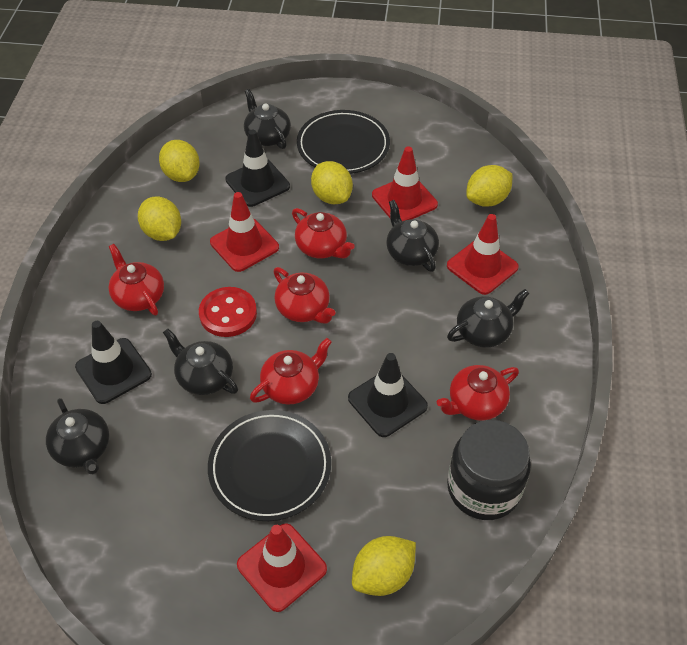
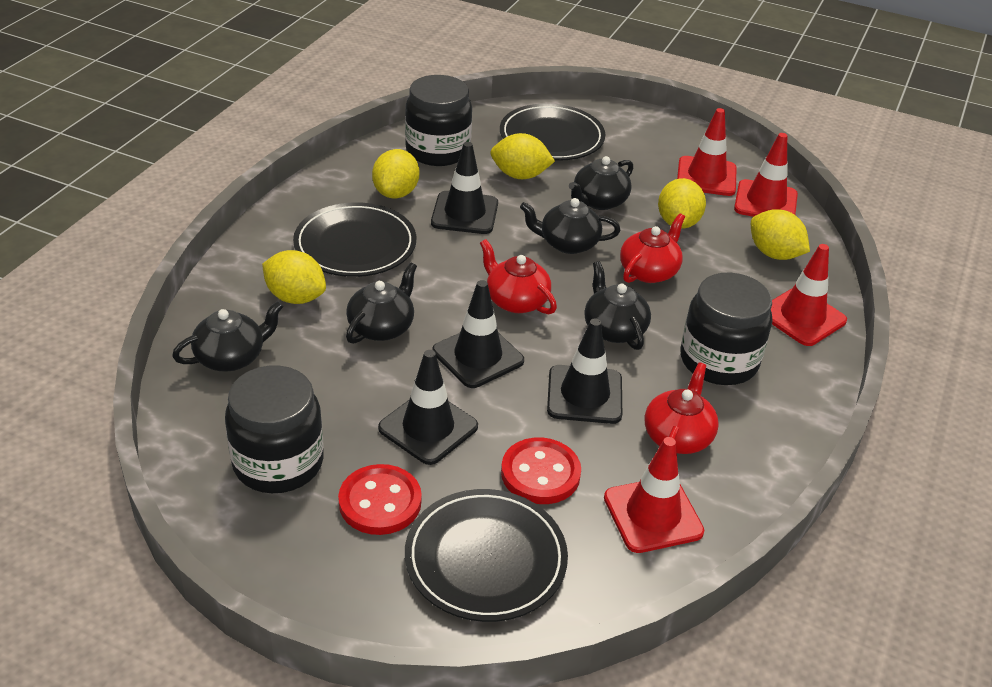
black jar: [447,420,531,520] = 1 -> [225,365,324,493] [405,75,472,166] [680,273,772,385] = 3
black plate: [208,410,331,521] [297,110,390,174] = 2 -> [293,202,416,277] [405,489,568,622] [500,103,605,161] = 3
black traffic cone: [75,321,152,404] [225,129,290,207] [348,353,428,437] = 3 -> [378,350,478,465] [431,142,498,234] [432,280,524,388] [547,318,622,424] = 4
red button: [199,287,257,337] = 1 -> [338,464,422,535] [501,438,581,504] = 2
red teapot: [108,244,164,315] [250,338,332,405] [274,267,336,323] [292,208,355,258] [437,365,519,421] = 5 -> [480,239,557,314] [620,213,685,283] [645,362,719,454] = 3

